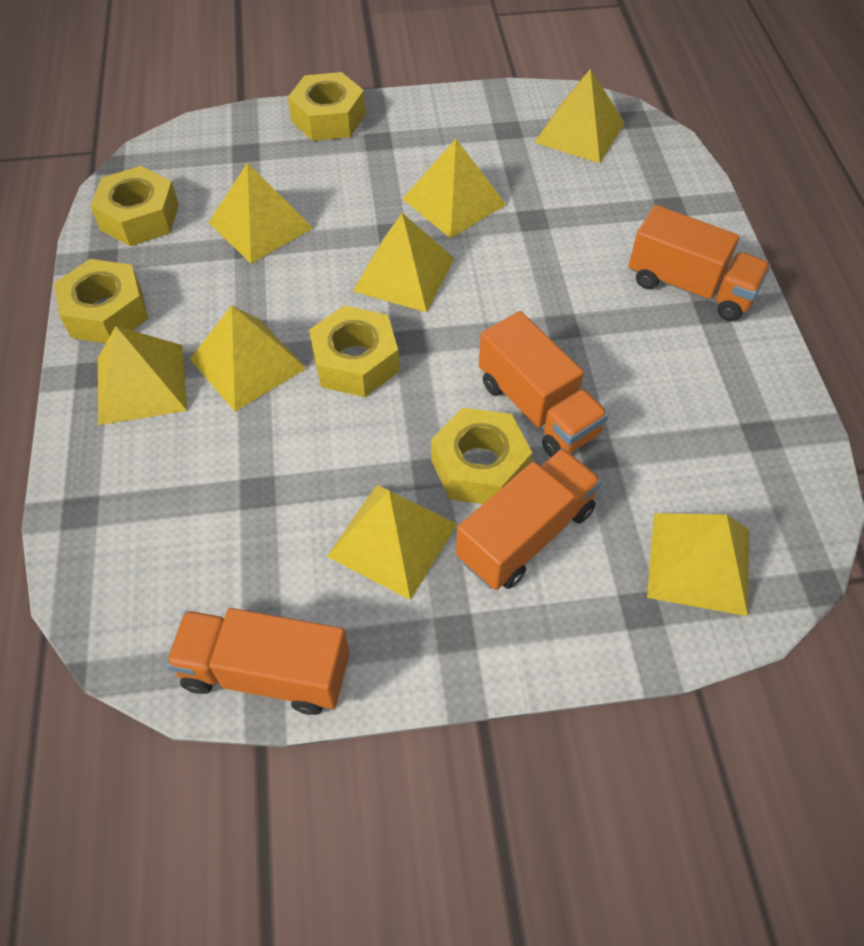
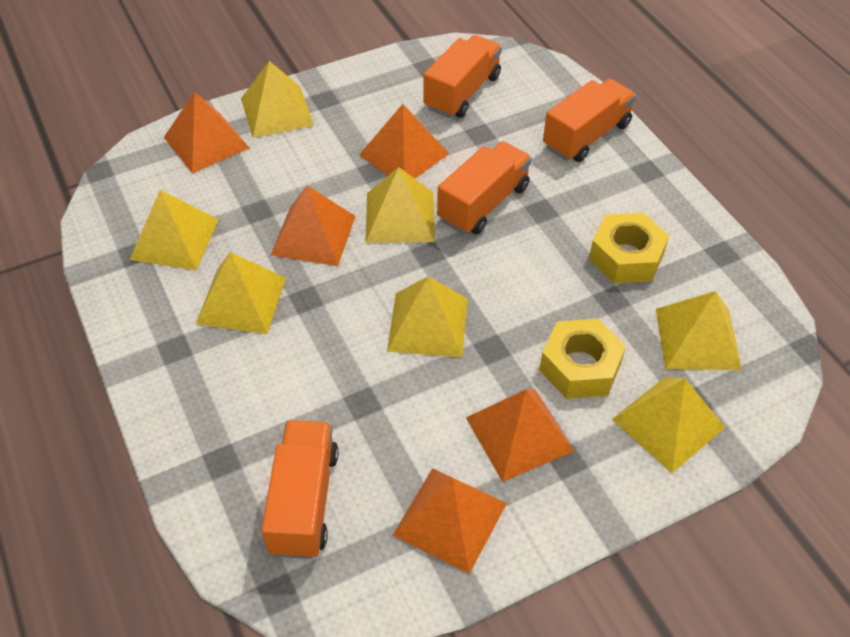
orange pyramid: none = 0 -> [164,92,249,173] [271,186,356,266] [359,104,449,179] [392,468,507,574] [466,389,574,482] = 5
yellow nut: [54,259,148,343] [90,166,179,246] [288,72,366,141] [309,305,399,397] [431,408,532,504] = 5 -> [539,319,626,399] [589,213,669,284] = 2
yellow pyramid: [98,326,187,425] [190,305,307,412] [208,162,313,263] [327,485,457,600] [353,213,455,313] [403,139,506,238] [534,68,625,163] [647,513,750,616] = 8 -> [130,190,219,270] [196,252,286,334] [241,61,314,138] [365,167,435,243] [387,276,468,358] [612,377,725,473] [656,291,742,370] = 7

